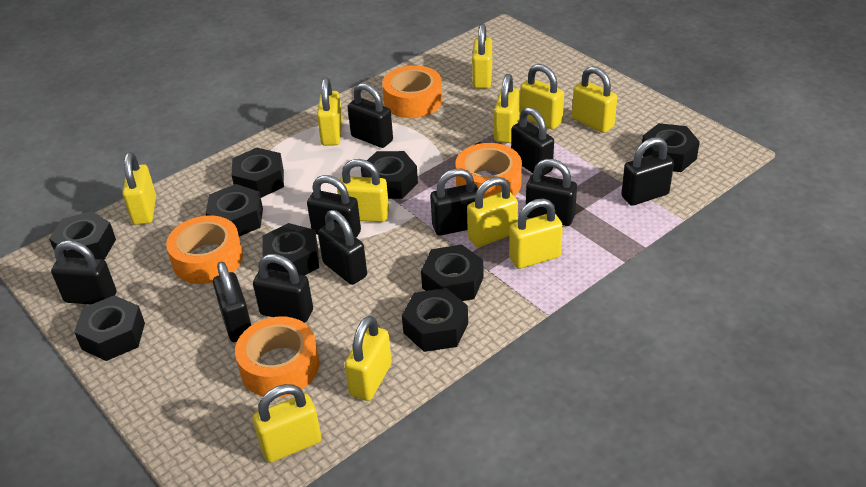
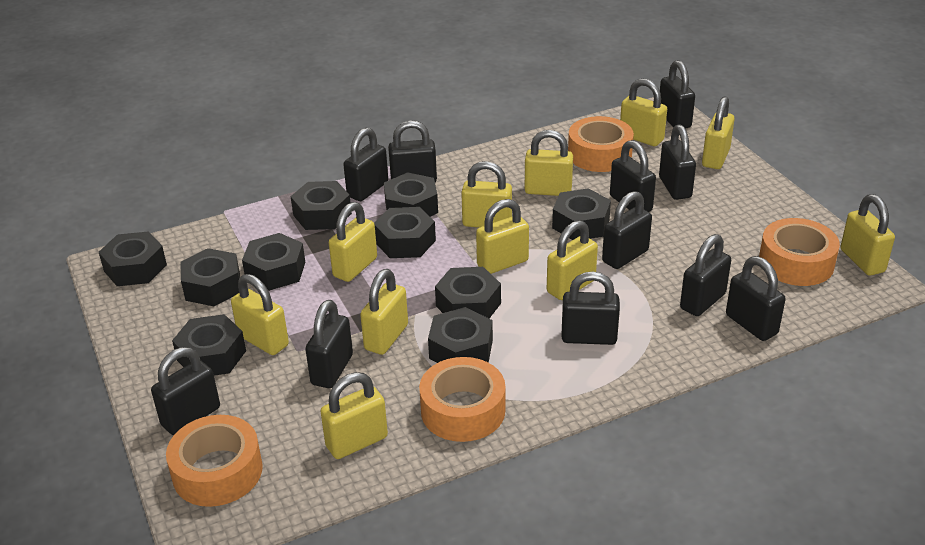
black nut: [49,211,116,260] [74,295,145,361] [206,184,263,236] [232,148,284,198] [262,223,319,276] [361,151,418,199] [402,288,468,352] [421,244,484,301] [642,123,700,172] = 9 -> [99,231,167,286] [172,314,246,376] [180,248,240,306] [242,233,305,291] [291,181,352,230] [374,207,436,258] [384,172,438,217] [428,307,493,363] [435,267,501,319] [552,188,611,240] = 10
black padlock: [51,240,116,305] [213,261,251,342] [253,254,313,323] [307,175,361,238] [318,210,367,285] [348,83,393,148] [430,169,478,236] [511,107,554,176] [526,159,577,226] [621,137,674,206] = 10 -> [151,347,220,435] [305,300,353,388] [343,128,388,201] [388,120,437,182] [562,271,620,345] [602,191,652,269] [610,140,656,212] [659,124,696,200] [660,60,695,129] [680,234,731,316] [726,256,786,341] = 11

